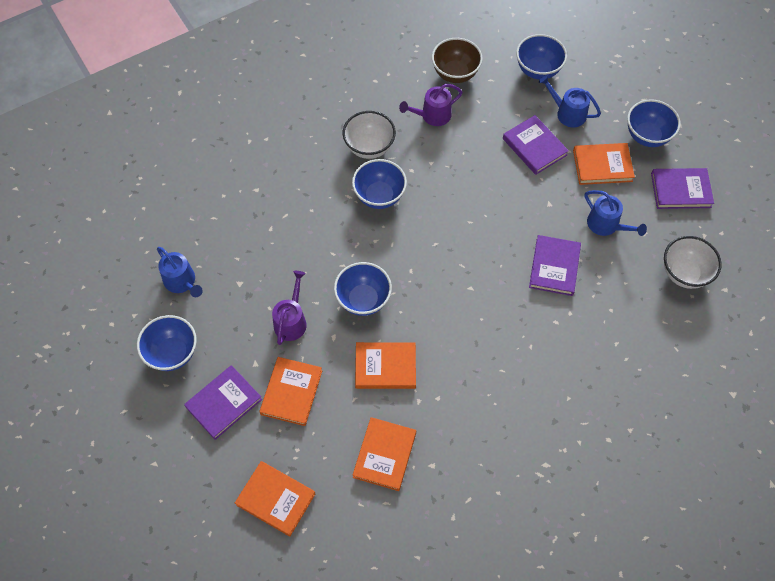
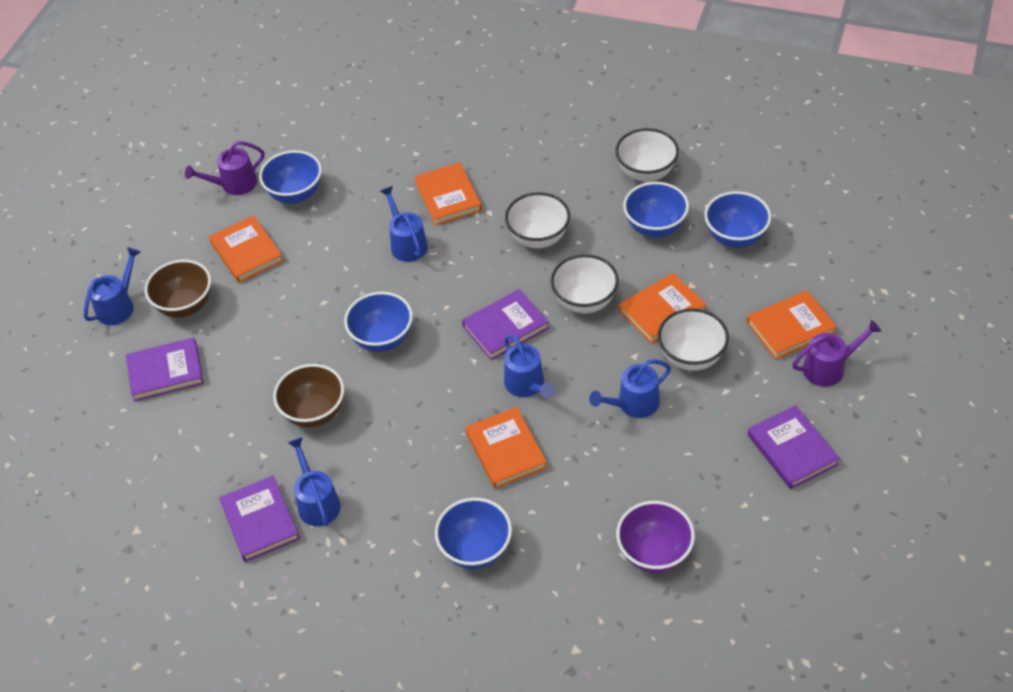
blue watering can: [157,247,203,297] [539,75,601,127] [584,190,647,236] = 3 -> [84,247,141,325] [288,437,341,526] [380,186,428,262] [504,335,555,398] [589,359,671,418] = 5
brown bowl: [432,38,483,83] = 1 -> [145,260,211,318] [273,364,344,428] = 2
purple bowl: none = 0 -> [616,501,695,573] = 1
white bowl: [343,111,396,159] [664,236,722,289] = 2 -> [505,192,570,248] [550,254,619,314] [615,128,679,182] [658,308,729,371] = 4

